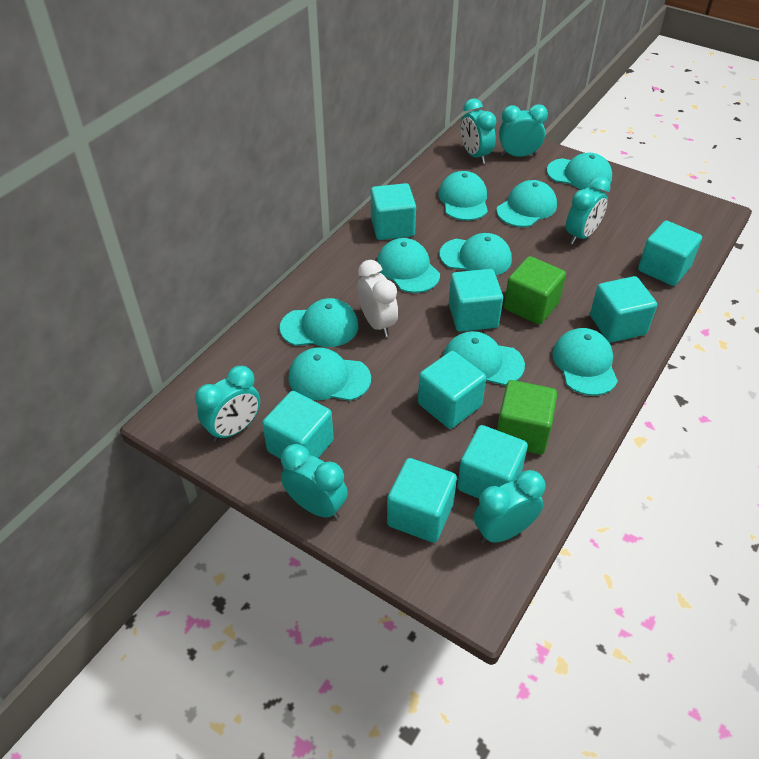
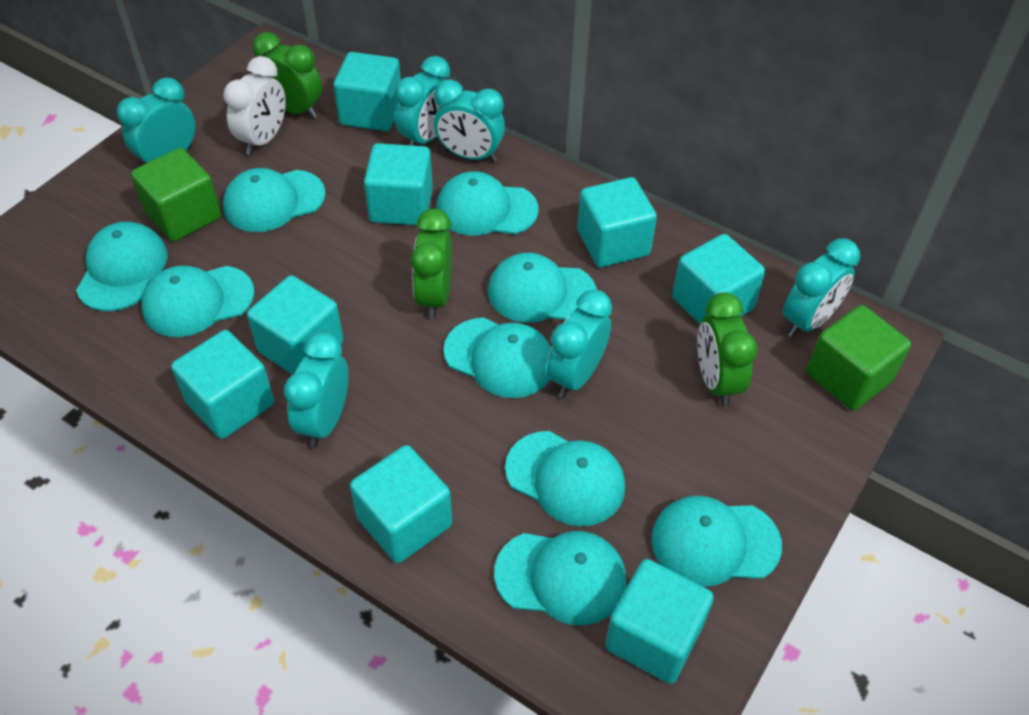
green clock: none = 0 -> [253,32,322,119] [411,209,452,319] [697,292,757,407] = 3

